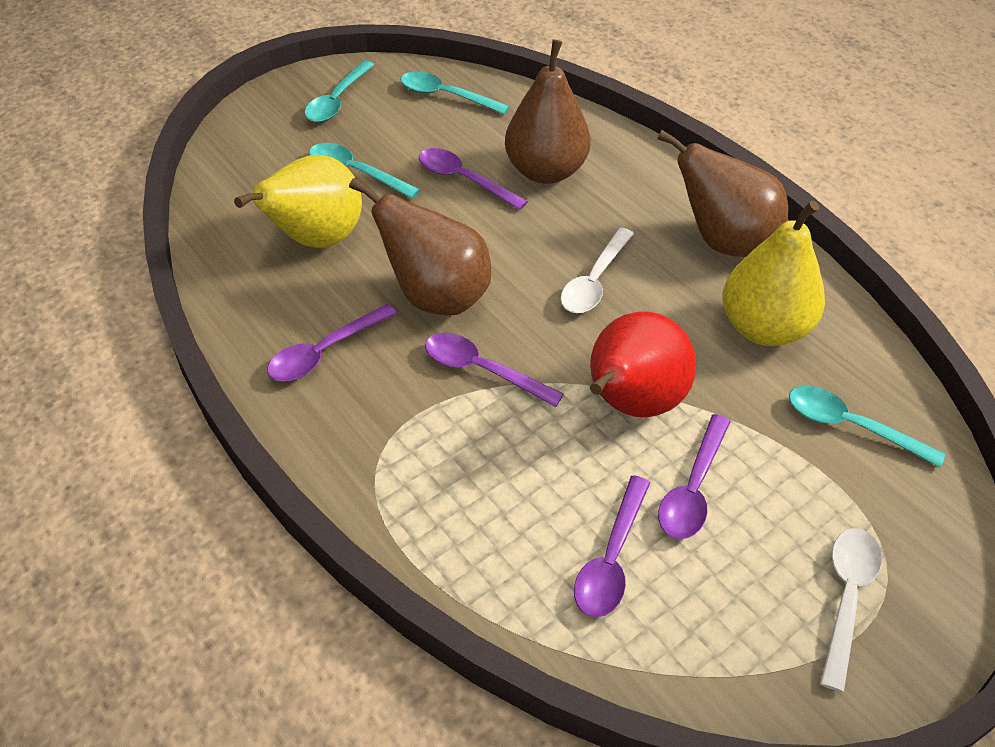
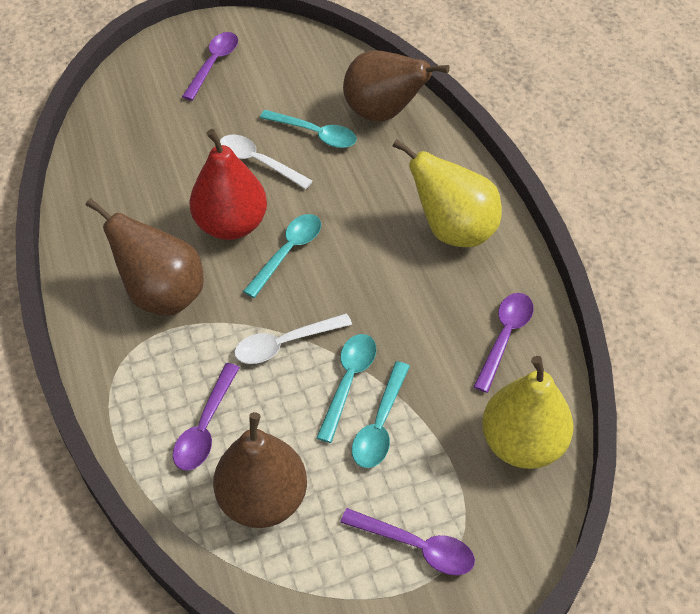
purple spoon: [267,304,397,381] [419,148,528,210] [425,333,564,407] [574,475,650,617] [658,414,731,539] = 5 -> [173,363,240,471] [182,32,238,101] [340,508,475,575] [473,293,533,393] = 4

